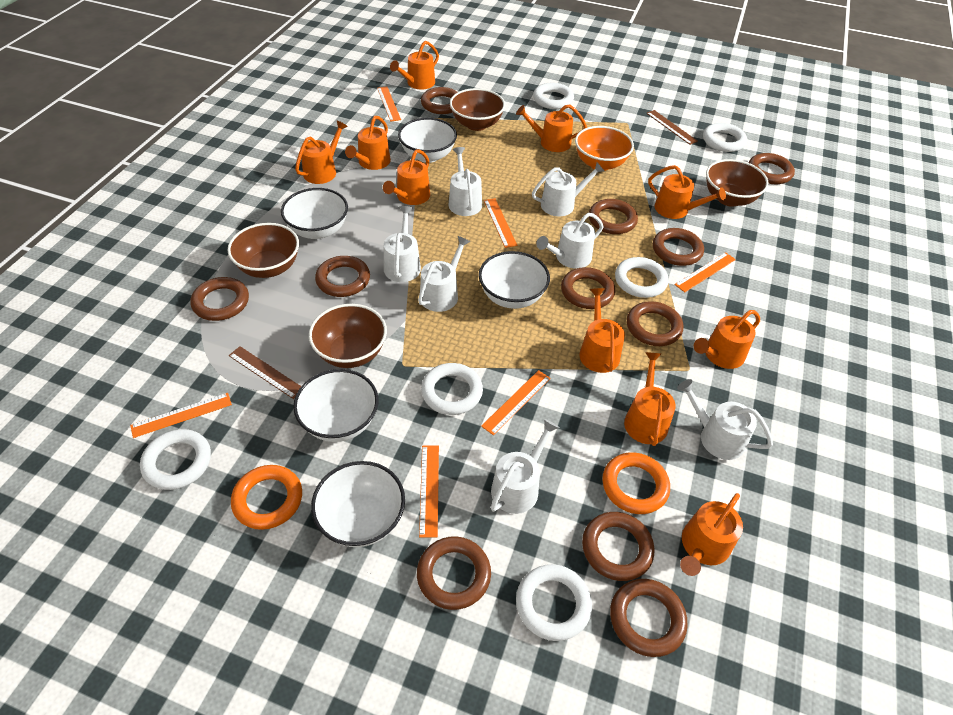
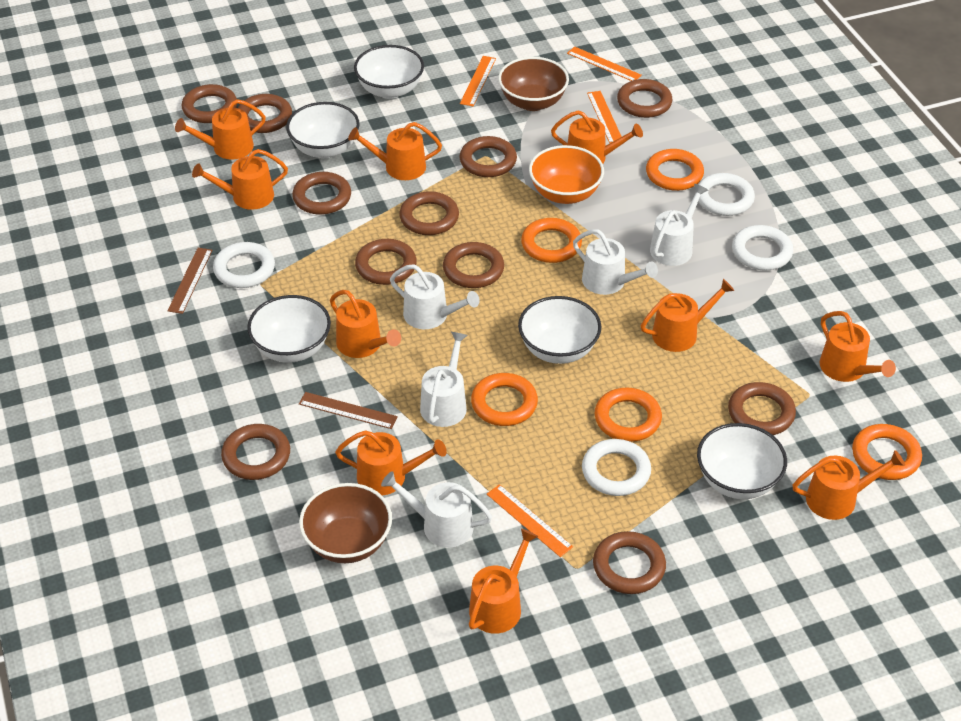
brown bowl: [227,223,299,278] [309,304,387,368] [450,88,505,131] [706,159,769,207] = 4 -> [299,483,392,563] [498,57,569,111] = 2
orange ring: [231,465,302,530] [602,452,670,514] = 2 -> [471,373,538,426] [521,218,582,263] [595,387,662,442] [646,149,704,191] [852,424,922,480] = 5
orange ruler: [130,393,232,438] [377,86,401,122] [419,445,439,538] [481,370,551,435] [484,198,517,248] [674,252,736,292] = 6 -> [460,56,496,106] [487,484,573,557] [567,46,642,81] [587,91,622,143] = 4
white ring: [140,429,211,490] [421,363,483,415] [516,564,592,641] [533,83,574,109] [615,257,669,298] [703,123,747,152] = 6 -> [213,242,275,288] [582,439,651,496] [698,173,755,216] [732,225,793,271] = 4
white watering can: [384,206,421,282] [418,236,471,312] [449,147,482,216] [491,419,560,514] [532,162,604,216] [536,213,603,269] [677,379,773,460] = 7 -> [381,471,492,547] [390,264,480,329] [420,332,467,427] [573,229,658,295] [650,184,708,266] = 5

